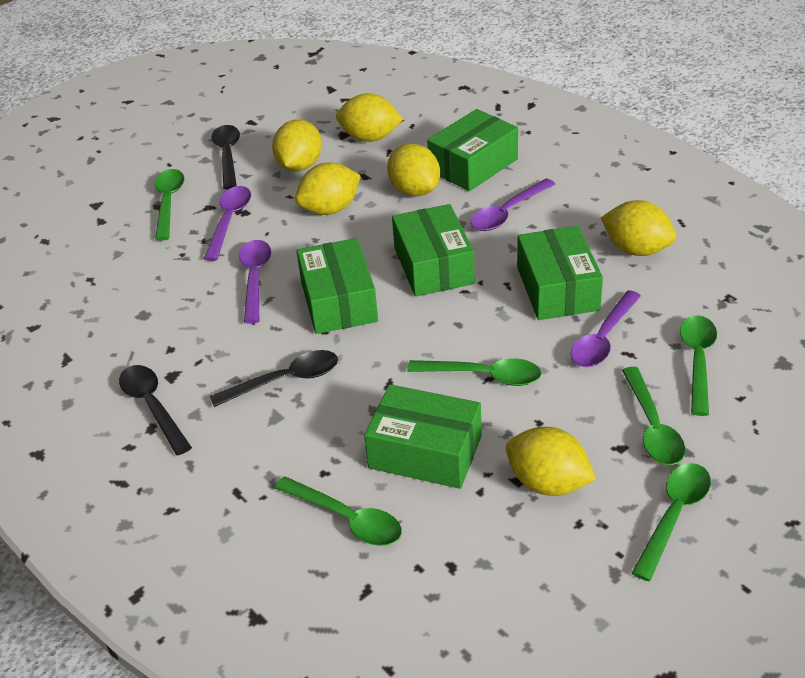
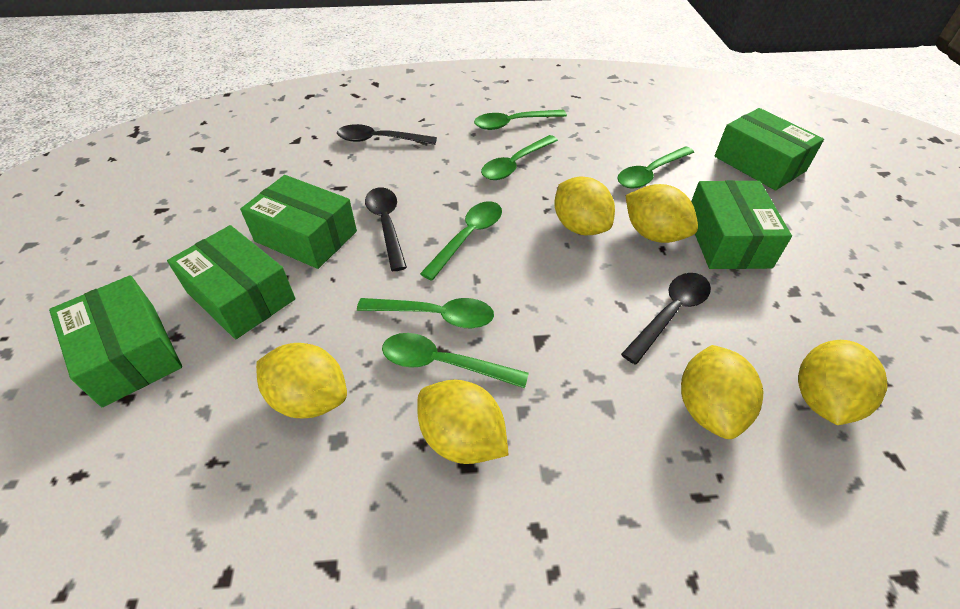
purple spoon: [204,186,251,261] [239,240,271,324] [470,179,555,231] [570,290,641,367] = 4 -> none = 0

